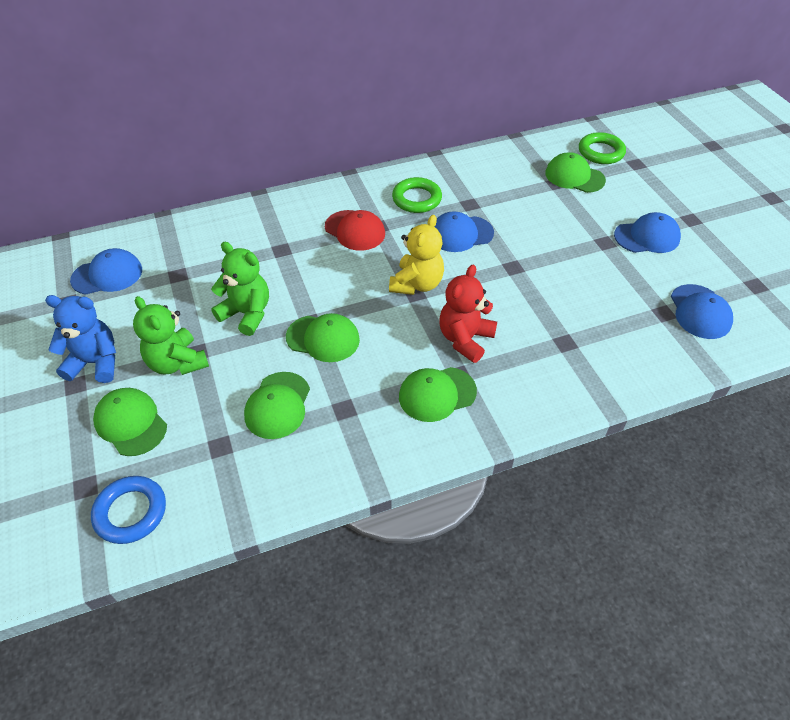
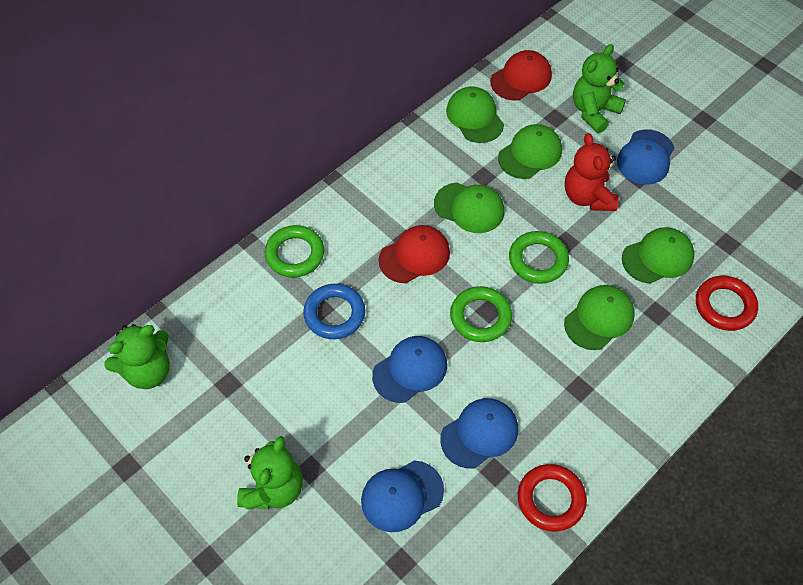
blue teddy bear: [45,295,116,383] = 1 -> none = 0
green ring: [392,177,442,213] [579,132,626,164] = 2 -> [265,225,324,277] [450,286,512,342] [509,231,569,284] = 3
green teddy bear: [133,296,209,375] [211,242,269,336] = 2 -> [104,324,170,389] [237,436,303,510] [573,44,626,133] = 3
red cap: [325,210,385,251] = 1 -> [379,225,450,283] [490,50,552,100] = 2
red ring: none = 0 -> [518,464,587,531] [696,276,758,331] = 2
yellow teddy bear: [389,215,444,295] = 1 -> none = 0

